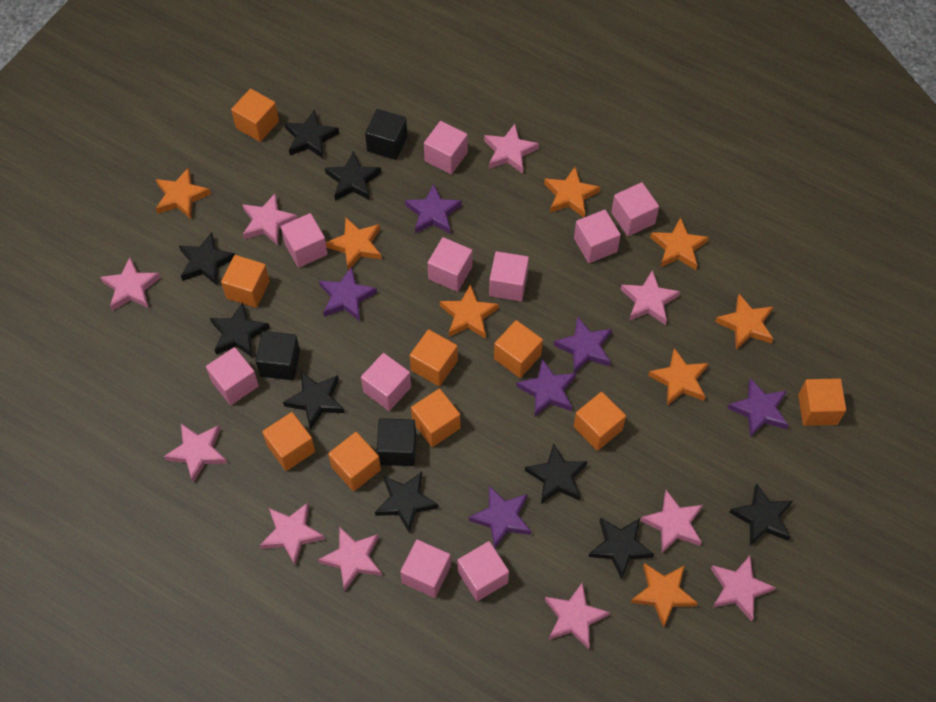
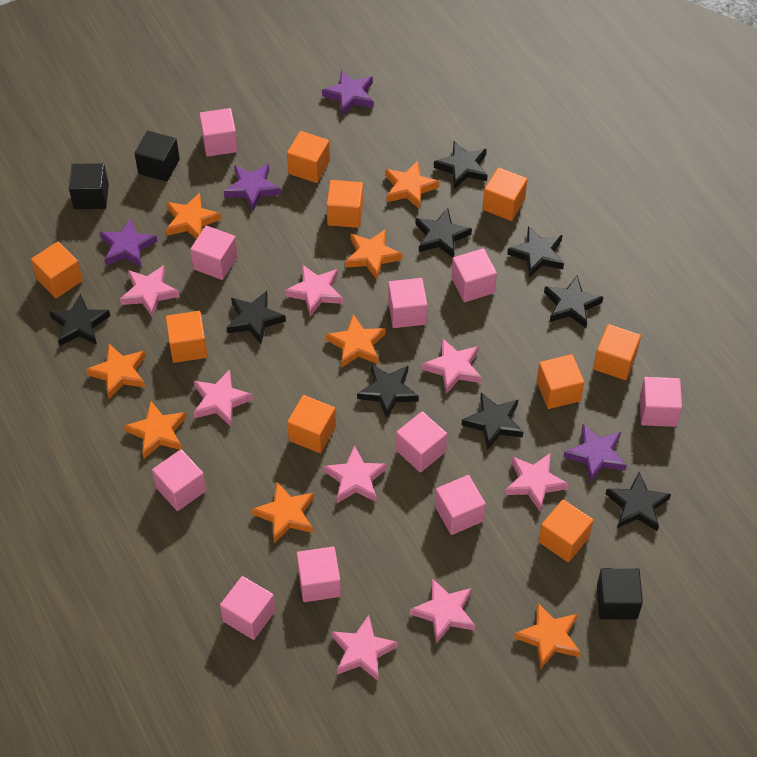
pink star: [100,258,161,311] [164,424,227,483] [242,193,298,246] [260,503,325,566] [318,526,382,591] [484,124,539,174] [545,582,610,649] [621,270,680,325] [640,490,703,553] [711,556,776,622] = 10 -> [120,265,180,318] [193,370,253,427] [285,265,343,317] [323,445,387,503] [331,615,398,682] [410,578,475,644] [422,338,482,394] [505,453,569,512] = 8
purple star: [319,266,377,321] [405,184,462,234] [469,486,531,548] [516,359,576,417] [554,316,612,373] [727,378,788,438] = 6 -> [99,218,158,267] [224,164,281,211] [322,70,374,115] [563,424,627,483] = 4

